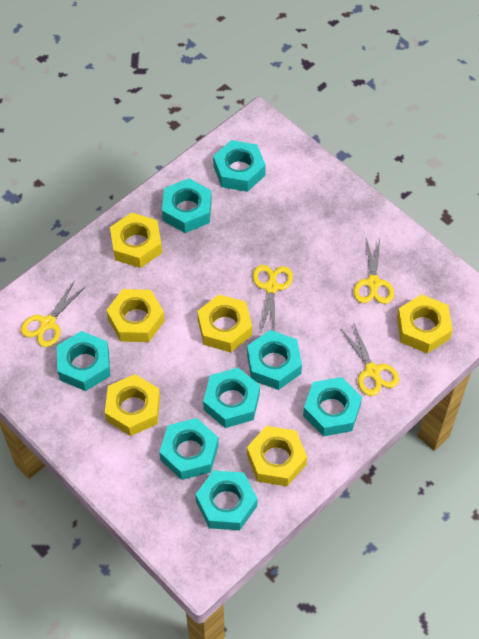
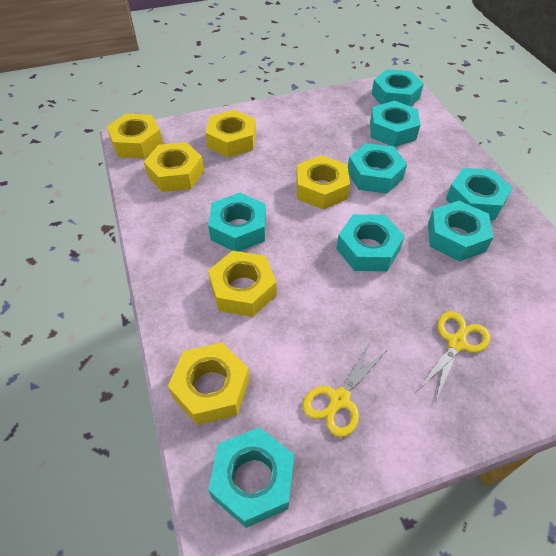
yellow scissors: [21,280,86,347] [253,265,293,331] [341,324,399,396] [354,238,394,304] = 4 -> [302,341,387,437] [418,311,490,402] = 2

